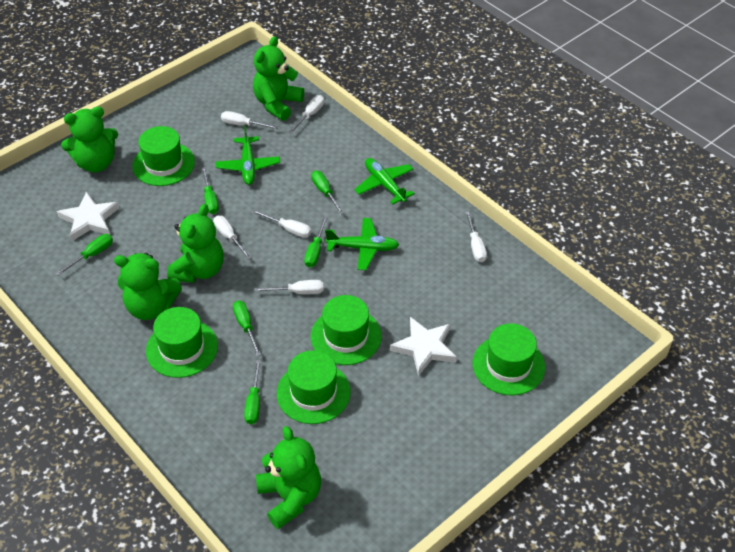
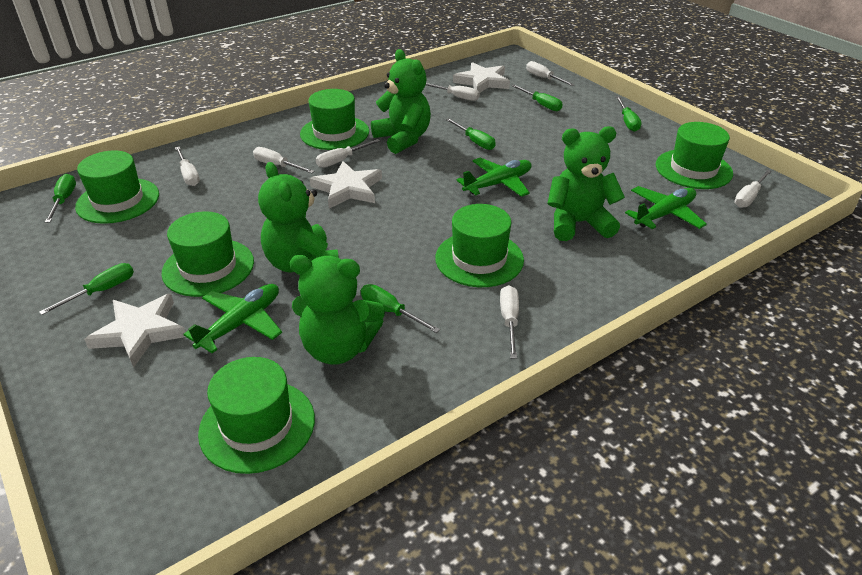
green hat: [132,126,195,186] [146,307,218,378] [277,350,351,424] [311,295,382,365] [473,323,545,395] = 5 -> [75,150,159,224] [161,211,254,297] [198,357,315,474] [300,89,369,150] [435,204,524,287] [656,122,733,189] = 6
green teddy bear: [61,106,118,172] [114,253,182,320] [167,204,223,283] [253,36,304,121] [256,426,321,529] = 5 -> [258,162,339,272] [290,255,385,365] [371,49,431,154] [547,126,625,241] = 4
white screwdriver: [213,215,251,260] [221,111,279,129] [252,210,311,238] [254,280,324,294] [289,95,324,134] [465,211,487,262] = 6 -> [175,147,200,186] [253,147,315,173] [316,139,380,168] [426,83,480,101] [500,285,519,359] [526,61,575,86] [734,170,772,208] = 7
white star: [57,192,119,241] [390,317,457,376] = 2 -> [84,293,186,368] [310,161,382,209] [453,62,510,92] = 3

